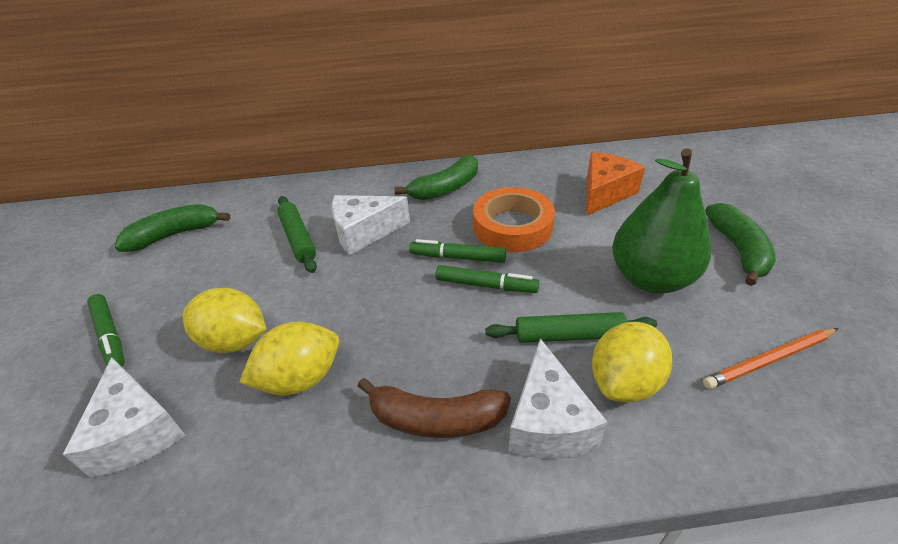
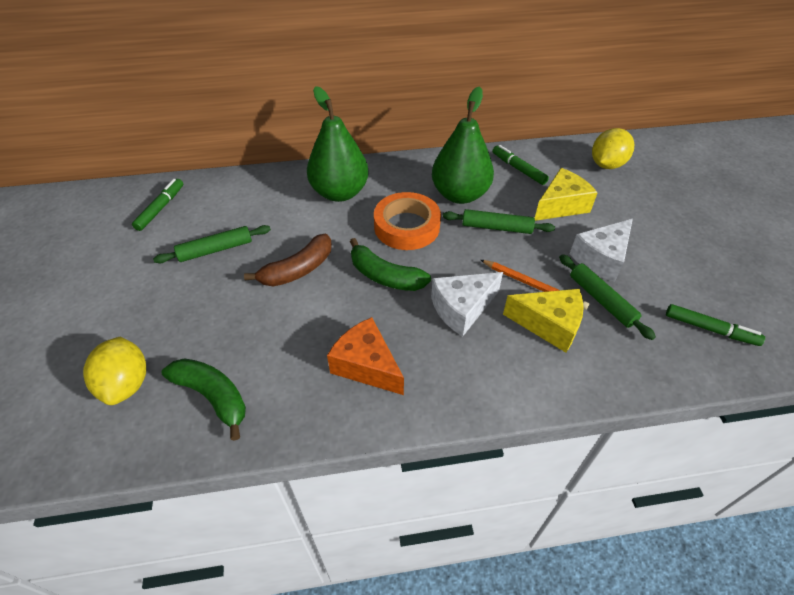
green banana: [115,204,230,252] [395,155,478,200] [705,203,776,286] = 3 -> [162,358,246,441] [350,238,431,291] = 2
green pear: [612,149,711,294] = 1 -> [307,86,369,202] [432,87,494,204] = 2
green rolling pin: [277,196,317,273] [485,312,657,343] = 2 -> [153,225,271,263] [443,209,555,234] [559,254,656,340] = 3
white cheese: [63,358,185,478] [332,195,410,255] [508,338,607,459] = 3 -> [431,272,503,336] [570,219,633,282] = 2
yellow cheese: none = 0 -> [503,289,584,353] [535,168,598,221] = 2
yellow lemon: [183,288,266,353] [240,322,339,395] [592,322,672,402] = 3 -> [83,337,146,405] [592,128,634,169] = 2

